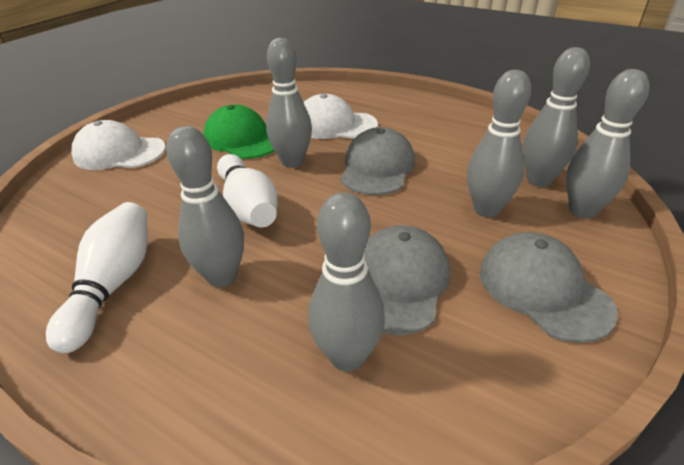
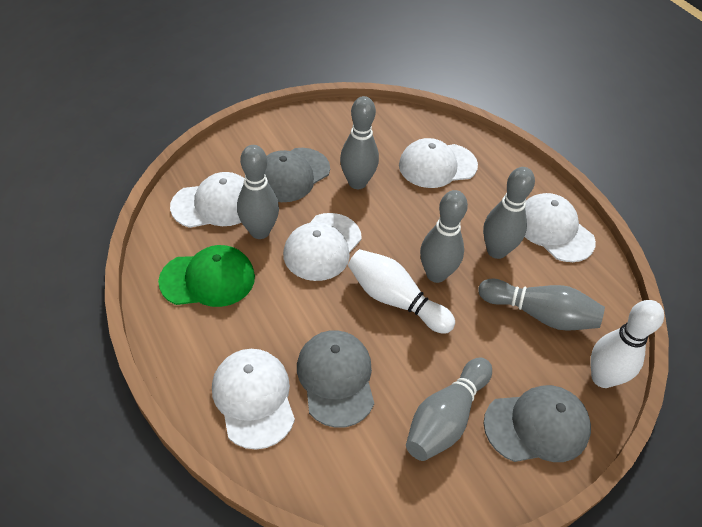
white cap: [71,120,166,170] [304,94,378,139] = 2 -> [170,172,245,228] [212,349,295,450] [283,213,362,281] [399,138,478,188] [525,193,596,262] = 5

